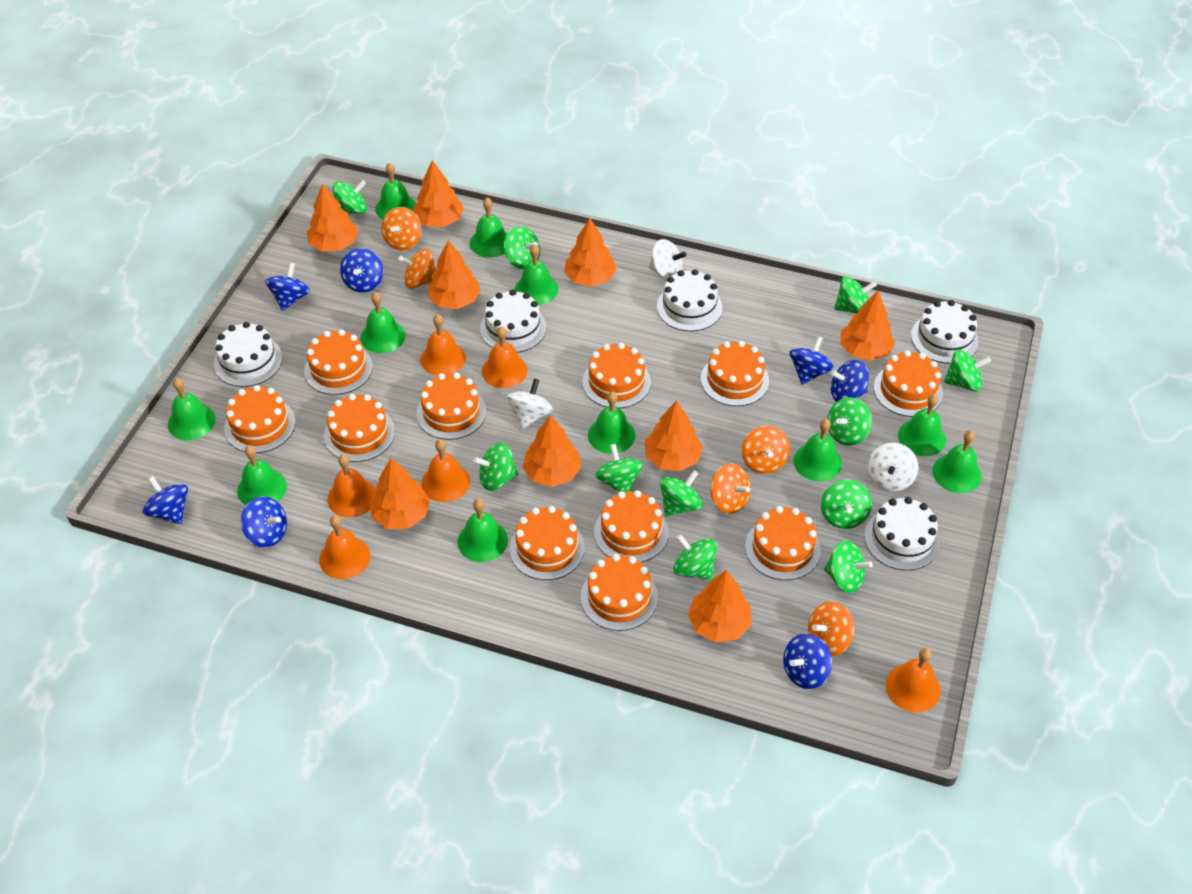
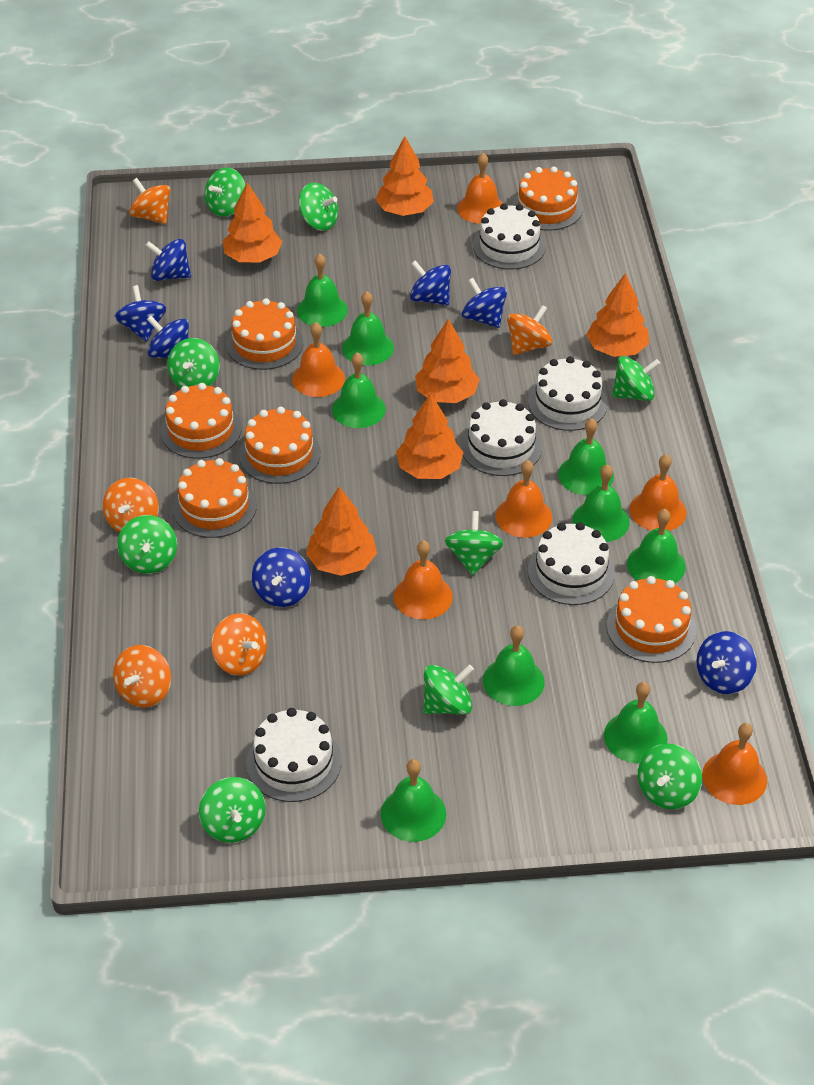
green bell: [168,378,216,440] [237,445,287,505] [360,292,406,353] [375,162,416,219] [457,498,508,562] [470,197,507,257] [515,244,558,305] [588,391,635,454] [794,419,842,482] [898,394,946,456] [932,430,982,493] = 11 -> [297,254,348,327] [332,353,386,428] [342,291,394,366] [381,759,446,842] [483,626,545,706] [558,418,614,495] [572,464,630,542] [604,682,668,763] [627,509,686,583] = 9
green spinning top: [333,180,367,214] [473,443,518,491] [504,226,540,270] [595,444,643,492] [660,470,703,516] [673,535,717,580] [821,480,872,529] [824,540,873,593] [827,397,872,446] [834,277,877,314] [944,349,991,392] = 11 -> [118,515,177,574] [167,338,219,388] [199,777,266,843] [204,168,246,217] [299,183,338,231] [423,665,474,715] [445,511,504,576] [612,356,661,401] [638,744,702,809] = 9
orange cake: [224,385,295,453] [304,330,373,395] [324,394,395,462] [416,373,486,440] [509,506,585,580] [581,554,658,631] [582,343,651,408] [594,490,668,562] [701,341,769,406] [745,506,821,580] [874,350,943,417] = 11 -> [160,383,241,459] [172,458,257,538] [226,298,303,370] [239,407,321,484] [512,166,583,231] [607,576,696,663] = 6
orange tree: [307,184,358,252] [369,458,430,529] [413,160,464,227] [428,240,481,309] [522,415,582,487] [564,218,617,287] [645,400,703,471] [688,570,752,643] [840,291,895,361] = 9 -> [223,182,282,263] [306,487,377,576] [375,136,434,216] [396,393,463,479] [415,319,480,403] [586,273,649,357] = 6
white spinning top: [507,378,553,429] [649,239,687,281] [868,443,919,491] = 3 -> none = 0

